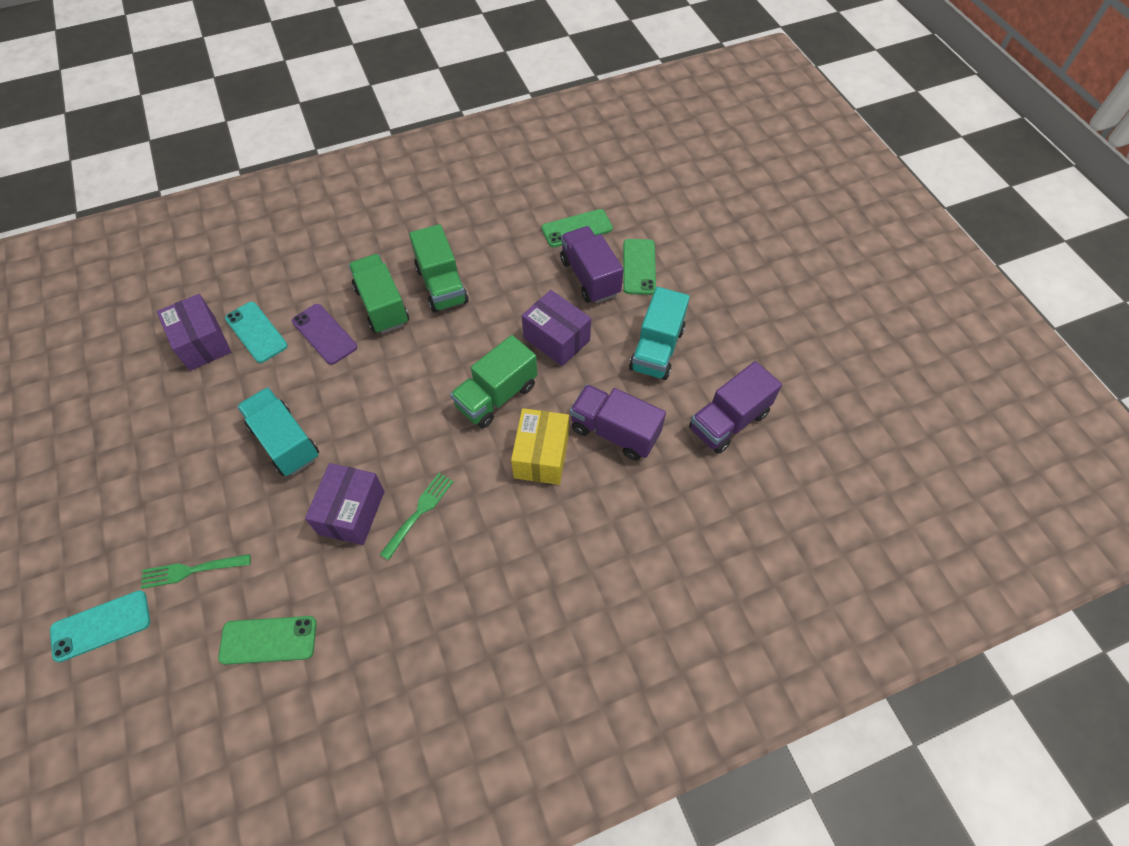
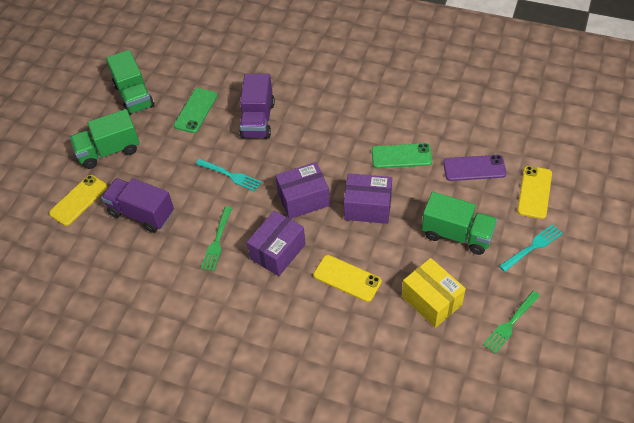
green phone: [218,616,317,665] [542,209,613,248] [623,239,656,295] = 3 -> [174,88,217,133] [372,143,432,168] = 2
purple truck: [560,226,624,303] [570,384,666,461] [689,361,782,454] = 3 -> [101,178,174,233] [239,74,275,139] = 2
turquoise fork: none = 0 -> [196,159,261,191] [499,224,563,272] = 2
turquoise phone: [50,590,150,662] [225,302,288,363] = 2 -> none = 0
turquoise truck: [237,387,319,476] [629,287,690,380] = 2 -> none = 0
yellow phone: none = 0 -> [49,175,108,226] [313,255,382,302] [517,166,552,219] = 3

